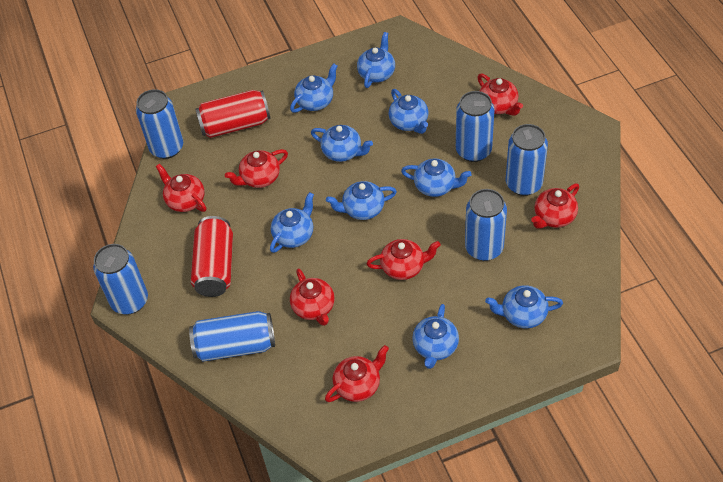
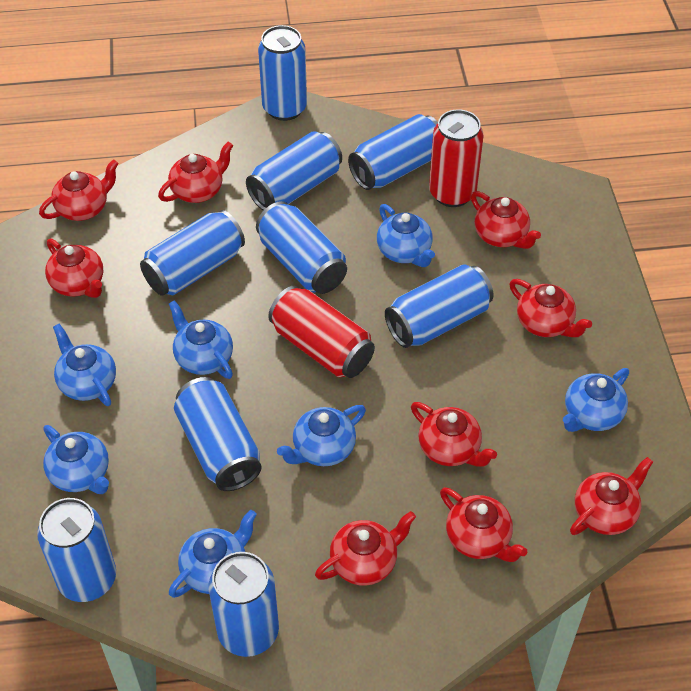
blue can: [93,244,148,314] [136,89,183,159] [189,311,275,362] [456,91,495,162] [465,189,507,261] [506,124,548,196] = 6 -> [37,498,116,602] [140,210,245,296] [174,377,262,491] [209,552,279,657] [246,131,342,211] [256,201,347,294] [258,25,307,121] [348,114,438,190] [385,264,494,348] = 9
blue teapot: [270,192,314,253] [290,64,338,113] [311,125,373,162] [326,181,397,220] [357,32,395,88] [389,89,428,134] [401,158,472,197] [412,304,459,369] [485,285,563,328] = 9 -> [43,425,109,494] [53,324,116,406] [169,300,233,379] [169,509,257,598] [277,405,366,466] [377,204,435,267] [563,368,629,432] = 7
red teapot: [156,164,207,212] [225,149,288,188] [290,269,335,326] [325,345,389,402] [366,239,440,280] [477,74,523,116] [531,184,579,229] = 7 -> [39,159,119,221] [45,239,103,298] [158,142,233,203] [315,511,416,586] [411,402,497,467] [440,487,527,562] [471,191,541,249] [509,279,592,337] [570,457,653,535] = 9

